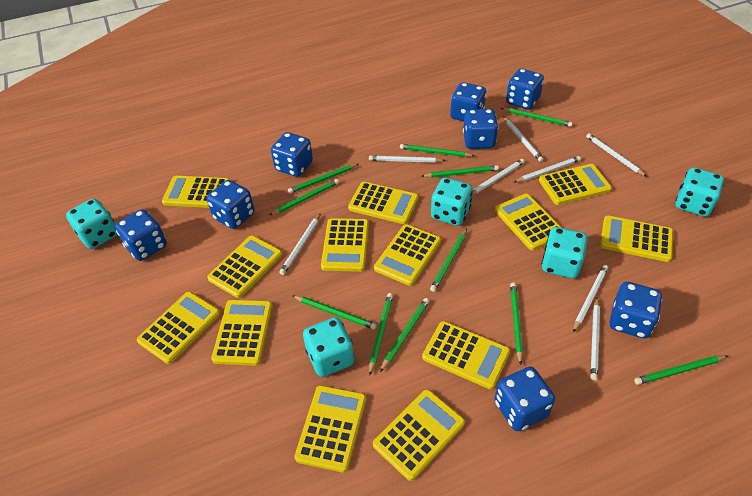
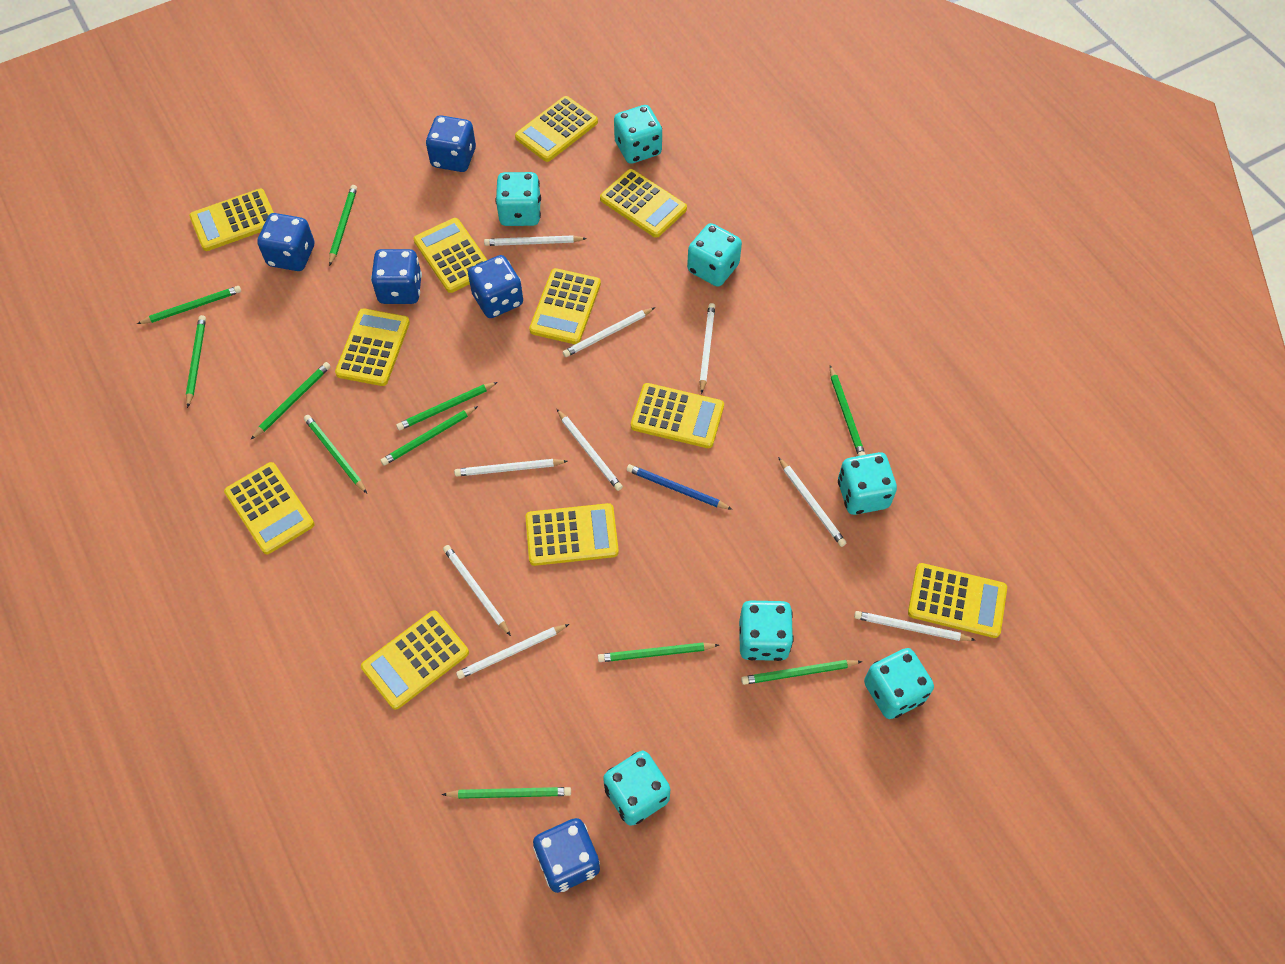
blue dice: [115,209,167,261] [207,180,254,229] [271,132,313,177] [450,82,486,121] [463,109,498,149] [494,367,555,431] [506,68,544,110] [610,282,662,338] = 8 -> [257,213,314,271] [371,249,422,304] [426,115,476,172] [468,255,523,318] [533,818,600,893] = 5
blue pencil: none = 0 -> [627,464,733,510] = 1
turquoise dice: [66,198,117,249] [303,317,354,377] [431,177,473,226] [541,227,588,278] [675,167,724,217] = 5 -> [496,172,541,226] [603,751,670,826] [614,105,662,164] [687,223,742,287] [739,600,794,661] [838,452,897,515] [864,648,934,719] = 7
white pencil: [279,213,321,275] [369,155,446,163] [472,159,525,195] [503,116,544,162] [514,156,581,182] [573,265,608,332] [586,133,647,177] [590,298,600,380] = 8 -> [443,545,511,636] [454,459,568,476] [456,624,569,679] [484,235,587,246] [557,409,623,491] [563,307,655,357] [699,303,715,394] [778,457,846,547] [854,611,975,641] = 9
yellow calculator: [137,292,220,364] [162,176,230,208] [207,235,283,298] [211,300,273,366] [294,385,366,473] [321,218,369,272] [348,182,418,224] [373,389,465,481] [374,224,441,286] [422,321,510,389] [495,194,562,251] [539,164,612,205] [600,216,673,262] = 13 -> [189,189,274,251] [224,462,315,554] [335,308,410,386] [361,610,469,710] [414,218,487,293] [515,96,598,162] [525,503,619,566] [529,268,601,344] [600,169,687,238] [631,383,724,448] [908,563,1007,638] = 11

